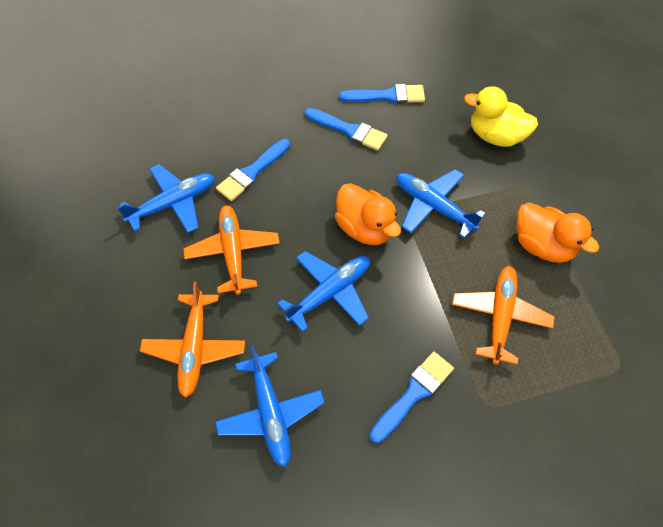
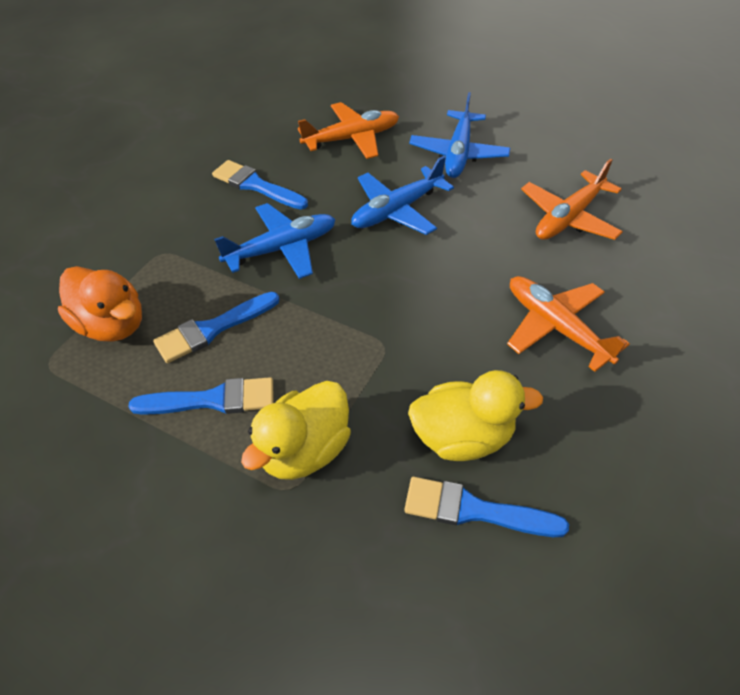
blue plane: [117,164,215,233] [215,346,325,467] [277,251,370,332] [397,169,486,238] = 4 -> [214,203,336,279] [351,156,454,235] [409,92,510,178] = 3
orange duck: [335,183,401,245] [517,203,599,263] = 2 -> [58,266,142,342] = 1
yellow duck: [464,86,538,147] = 1 -> [241,381,351,480] [408,370,543,461] = 2

